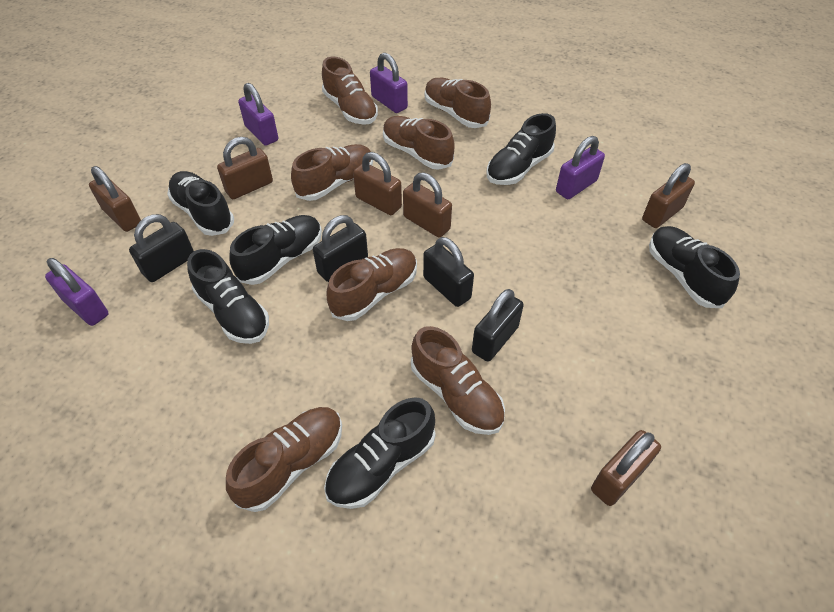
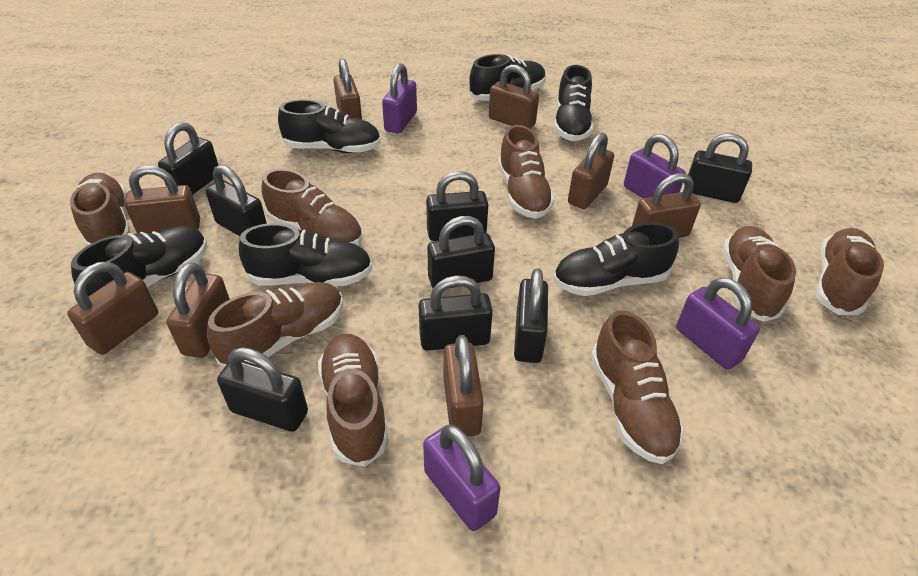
black padlock: [129,214,194,282] [313,215,368,282] [423,237,474,307] [472,289,524,362] = 4 -> [158,122,218,195] [205,165,267,236] [217,347,308,432] [418,275,493,351] [426,171,489,241] [427,216,495,288] [514,268,548,363] [688,133,752,203] = 8
brown padlock: [89,166,141,232] [217,137,273,199] [353,152,402,215] [403,172,452,238] [591,430,661,506] [642,163,695,228] = 6 -> [67,261,158,355] [124,165,200,233] [166,262,230,358] [334,58,362,120] [444,335,484,436] [489,64,539,129] [568,133,614,209] [632,173,701,238] = 8
brown shoe: [226,407,342,512] [291,144,373,201] [322,57,378,125] [327,248,417,321] [383,116,455,170] [411,326,505,435] [425,78,491,128] = 7 -> [70,173,130,247] [207,282,343,367] [261,169,362,246] [318,334,389,467] [498,125,555,219] [591,310,684,464] [723,226,796,322] [816,228,884,315] = 8

